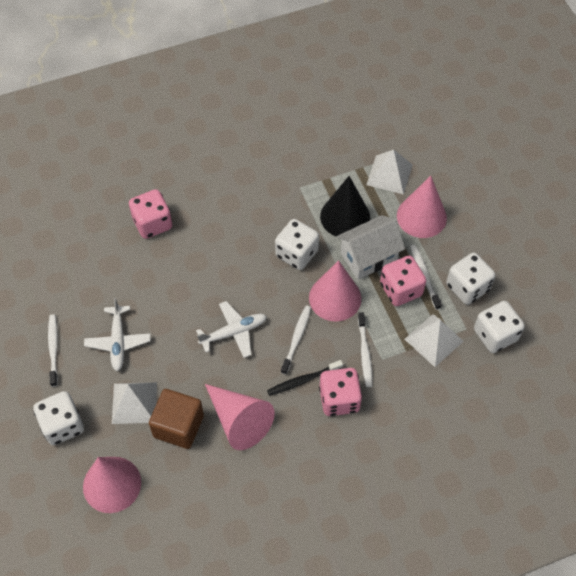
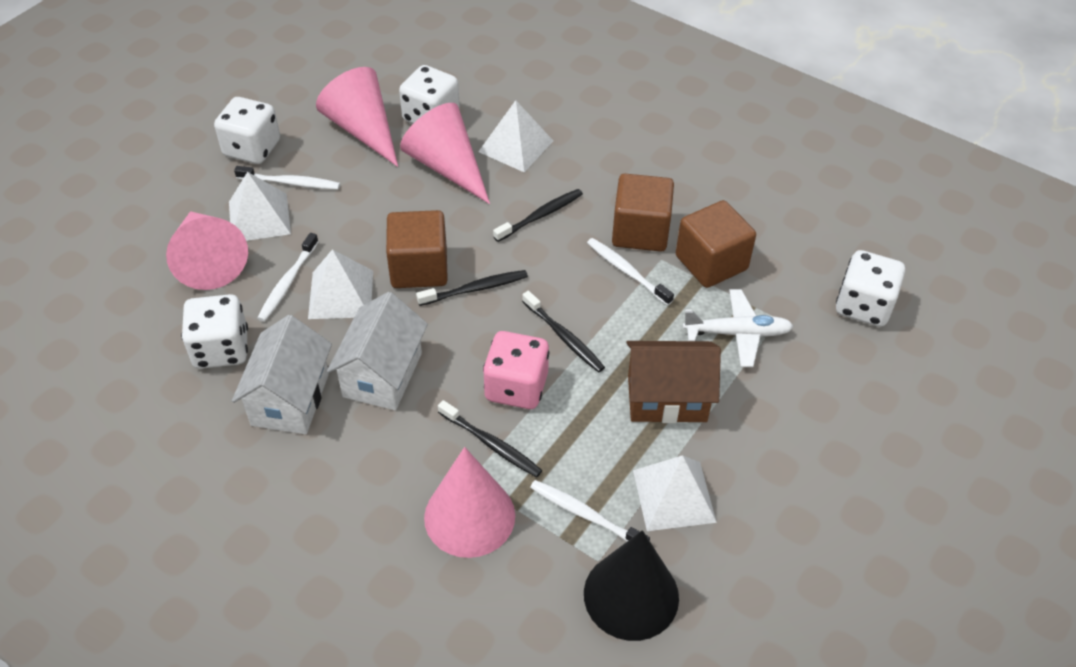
black toothbrush: [267,360,343,396] = 1 -> [416,270,528,306] [438,400,542,477] [493,189,583,242] [522,291,605,373] = 4
brown cube: [149,389,204,449] = 1 -> [386,210,448,288] [612,174,674,252] [676,200,756,288] = 3
brown house: none = 0 -> [626,341,721,423] = 1
pink dice: [129,189,172,239] [319,368,362,416] [380,256,426,306] = 3 -> [483,331,550,409] = 1
white house: [337,215,405,280] = 1 -> [232,315,332,434] [327,292,428,410] = 2
white plane: [84,298,151,371] [196,301,267,358] = 2 -> [682,289,793,367] = 1
white pyramid: [112,382,157,424] [366,150,413,194] [405,314,464,367] = 3 -> [229,172,291,241] [308,249,373,319] [478,100,553,172] [633,455,717,531] = 4

